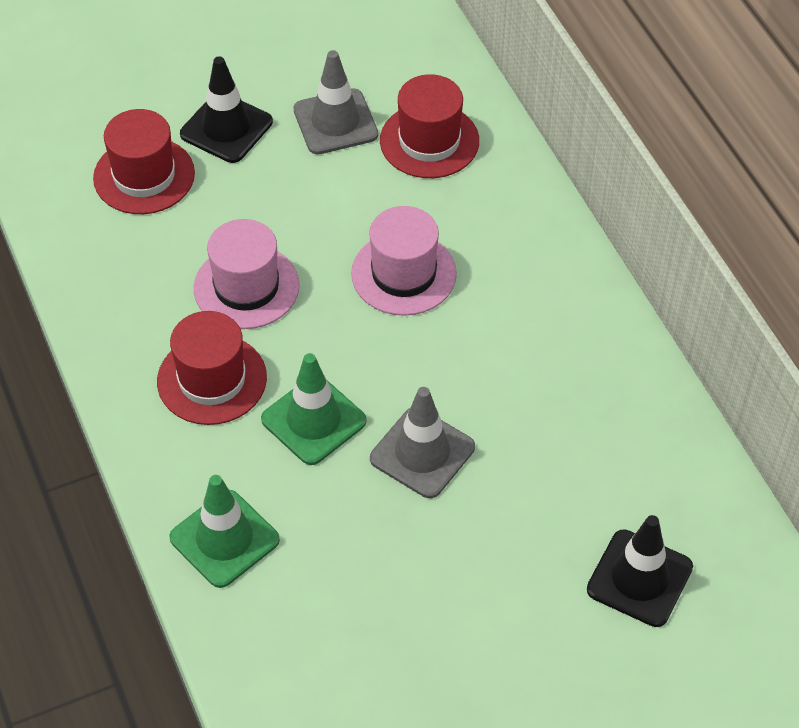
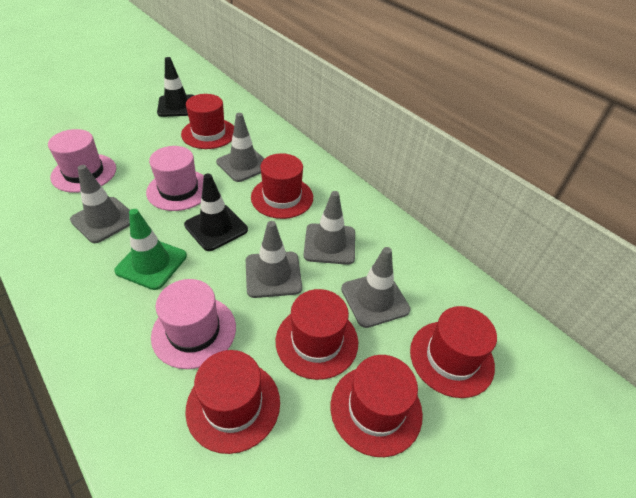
green traffic cone: [169,475,280,588] [261,353,367,465] = 2 -> [114,209,187,290] = 1
grey traffic cone: [293,50,378,154] [370,387,475,498] = 2 -> [70,165,130,243] [216,113,265,182] [246,221,302,298] [303,191,355,265] [341,247,411,328] = 5
pink hat: [194,219,300,329] [351,206,457,316] = 2 -> [48,129,116,193] [146,146,204,211] [151,279,236,369] = 3
red hat: [93,109,195,214] [157,311,267,425] [380,74,479,178] = 3 -> [181,94,234,149] [185,350,280,454] [251,153,313,219] [276,289,358,380] [331,355,423,457] [410,306,497,398] = 6

